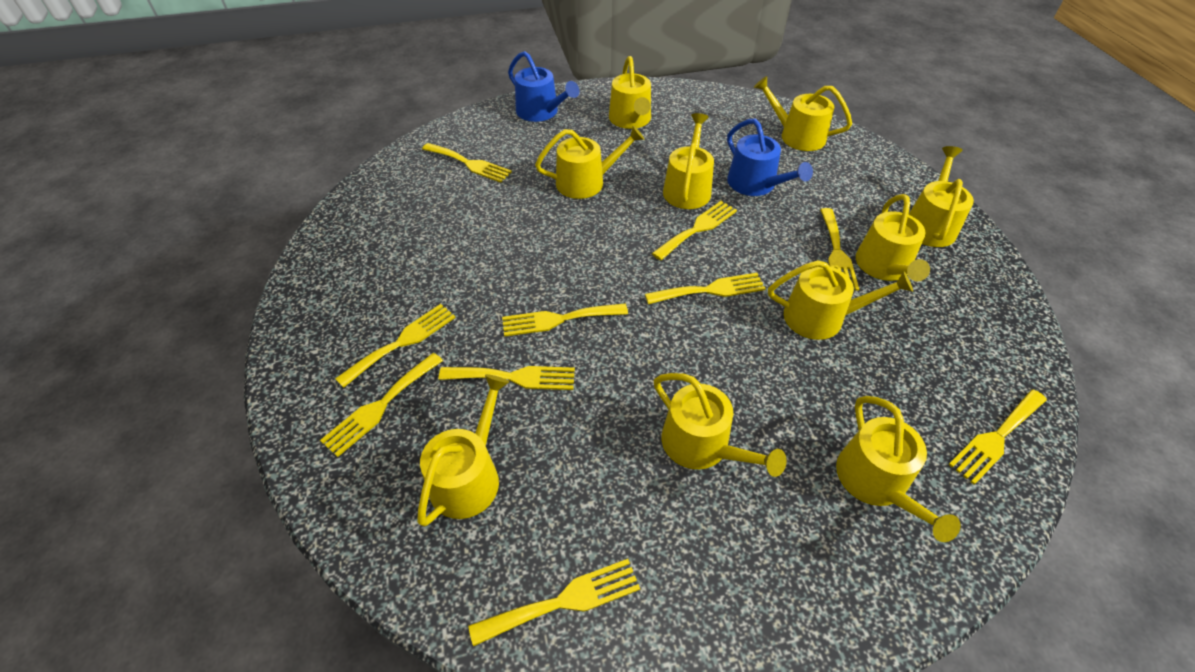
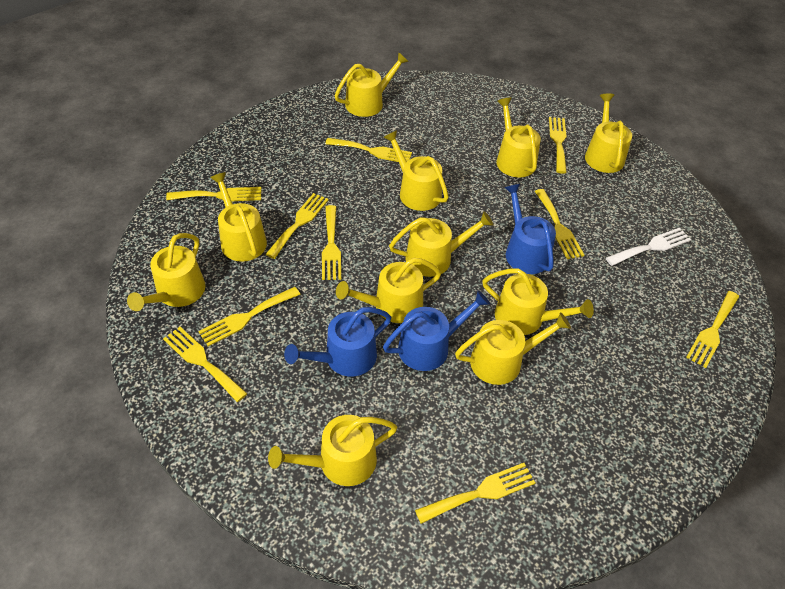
blue watering can: [508,51,580,122] [727,119,813,196] = 2 -> [284,307,391,377] [383,290,490,371] [504,184,556,274] = 3
white fork: none = 0 -> [606,228,691,266] = 1
yellow watering can: [417,374,509,527] [535,125,644,199] [609,56,651,129] [654,373,787,477] [663,113,714,209] [754,76,852,151] [768,260,913,340] [836,396,961,542] [856,194,930,281] [908,146,974,247] = 10 -> [127,233,205,311] [210,172,267,262] [268,415,397,486] [335,52,409,117] [336,257,441,323] [383,130,449,211] [389,211,494,277] [455,312,571,385] [482,268,594,335] [496,98,541,177] [585,93,632,173] = 11

